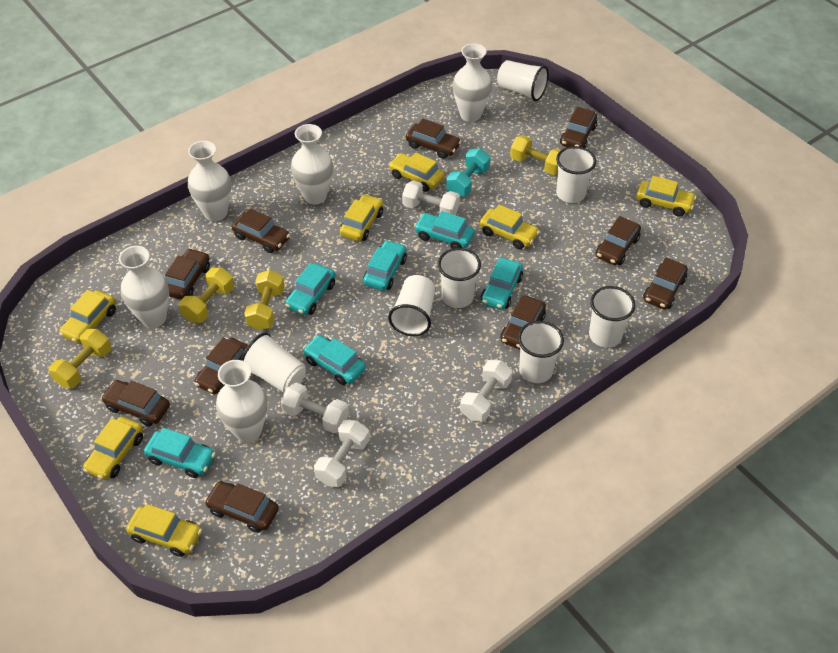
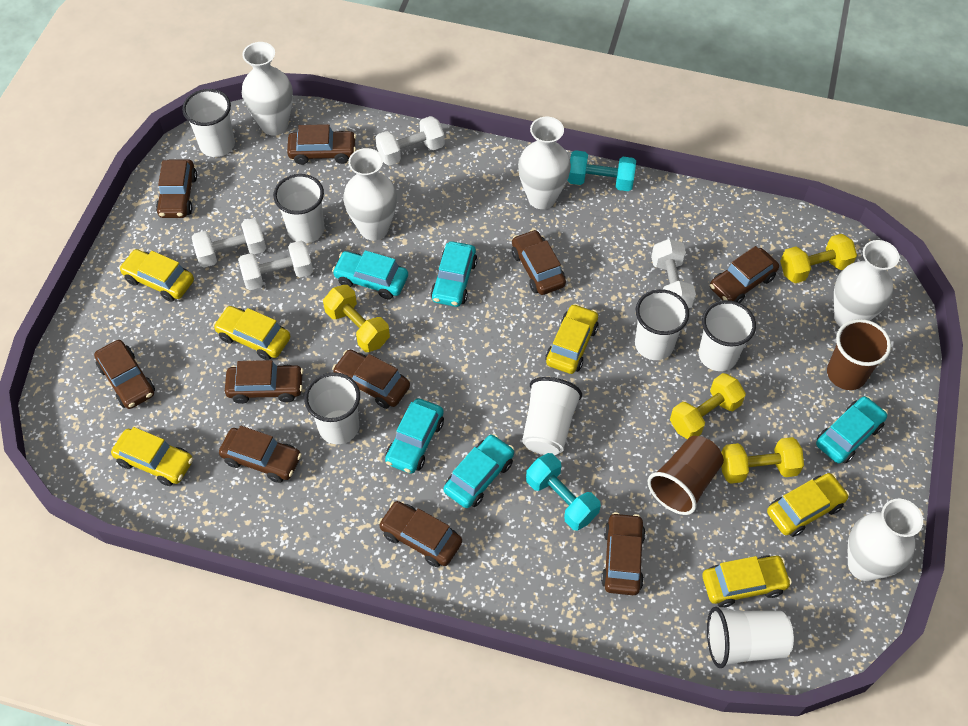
brown cup: none = 0 -> [648,436,724,515] [827,319,891,390] = 2
turquoise car: [144,428,216,478] [285,263,335,315] [303,335,366,385] [363,240,407,291] [414,211,475,249] [481,258,523,310] = 6 -> [332,250,408,299] [385,398,444,474] [431,241,477,307] [444,434,514,508] [816,396,887,464] = 5
turquoise dumbbell: [446,148,490,196] = 1 -> [526,453,601,531] [568,150,636,191] = 2
yellow car: [59,290,116,344] [83,416,143,480] [126,504,202,557] [340,194,383,241] [389,153,445,192] [480,205,540,249] [636,176,696,217] = 7 -> [111,427,193,486] [119,249,194,302] [213,306,291,360] [546,304,599,374] [702,556,792,607] [767,473,849,537] = 6

